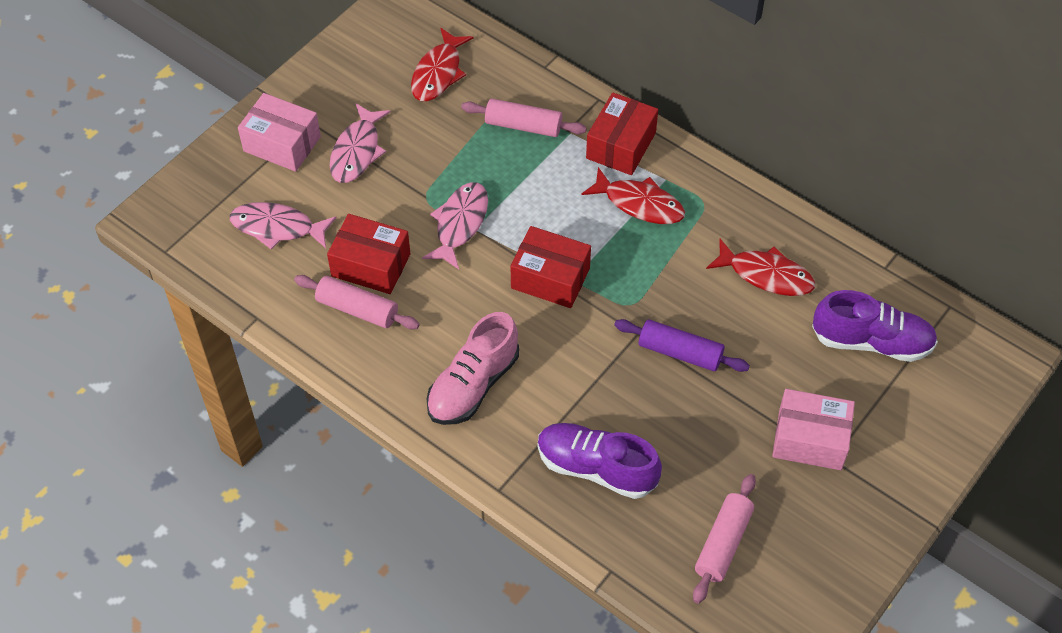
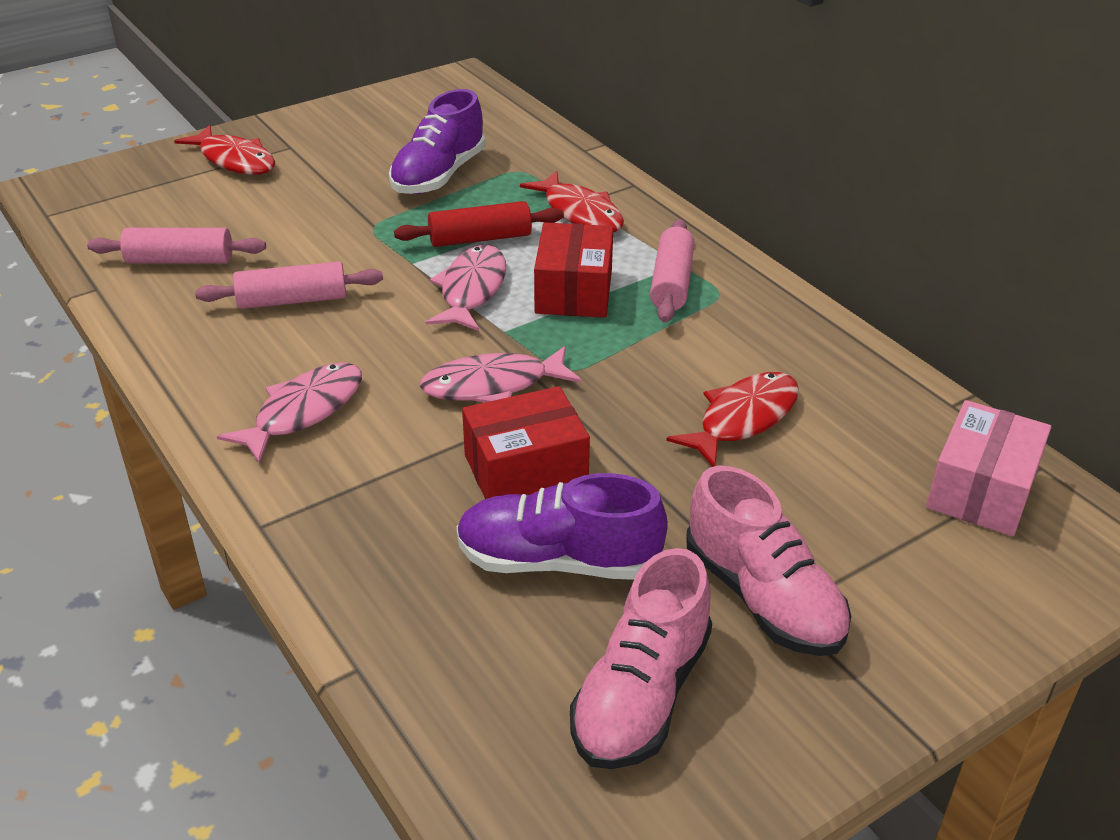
pink box: [238,93,321,172] [772,389,855,470] = 2 -> [926,400,1051,536] = 1
pink shoe: [427,312,519,425] = 1 -> [570,548,712,769] [686,465,851,656] = 2
purple rolling pin: [614,319,750,372] = 1 -> none = 0
red box: [327,214,410,294] [511,226,591,308] [586,92,658,175] = 3 -> [462,386,590,499] [534,222,613,318] = 2
red rolling pin: none = 0 -> [394,201,564,247] = 1

